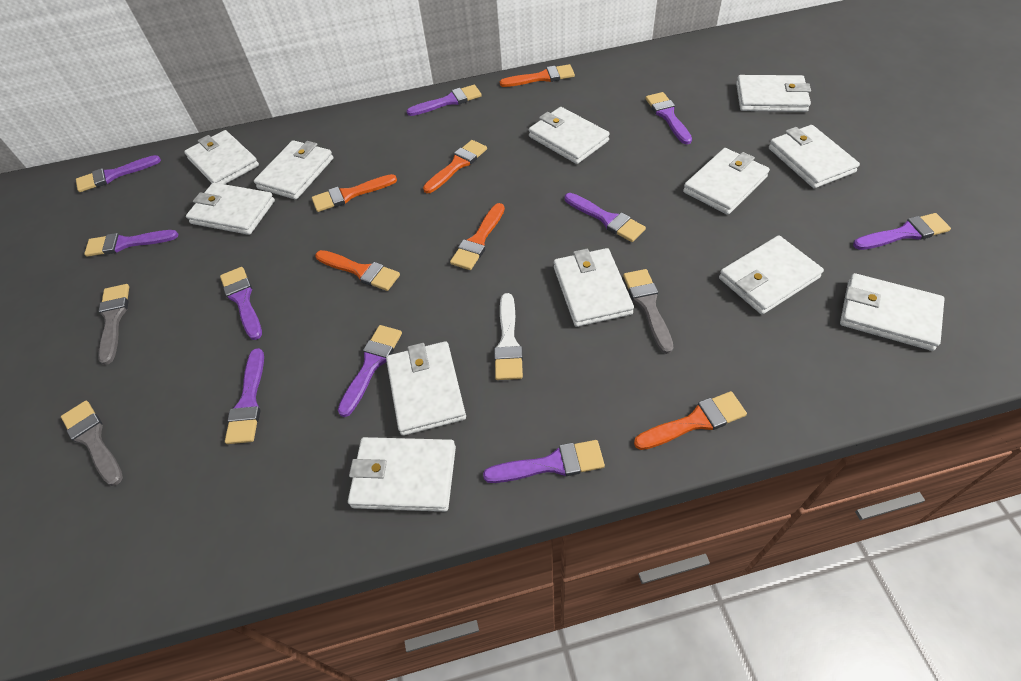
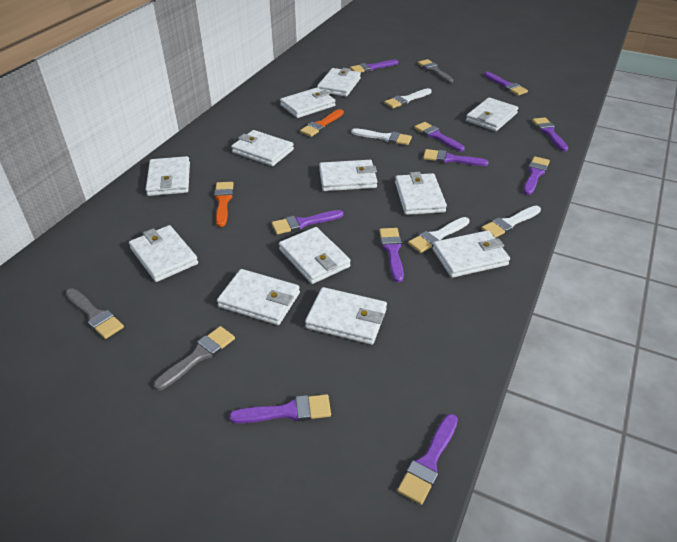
orange brush: [312,174,397,212] [315,250,400,291] [423,140,487,193] [450,203,505,270] [500,64,575,87] [634,391,747,450] = 6 -> [214,182,233,227] [300,109,344,137] = 2
white brush: [494,293,523,380] = 1 -> [351,128,412,145] [384,88,432,108] [408,217,469,253] [481,206,541,238] = 4

